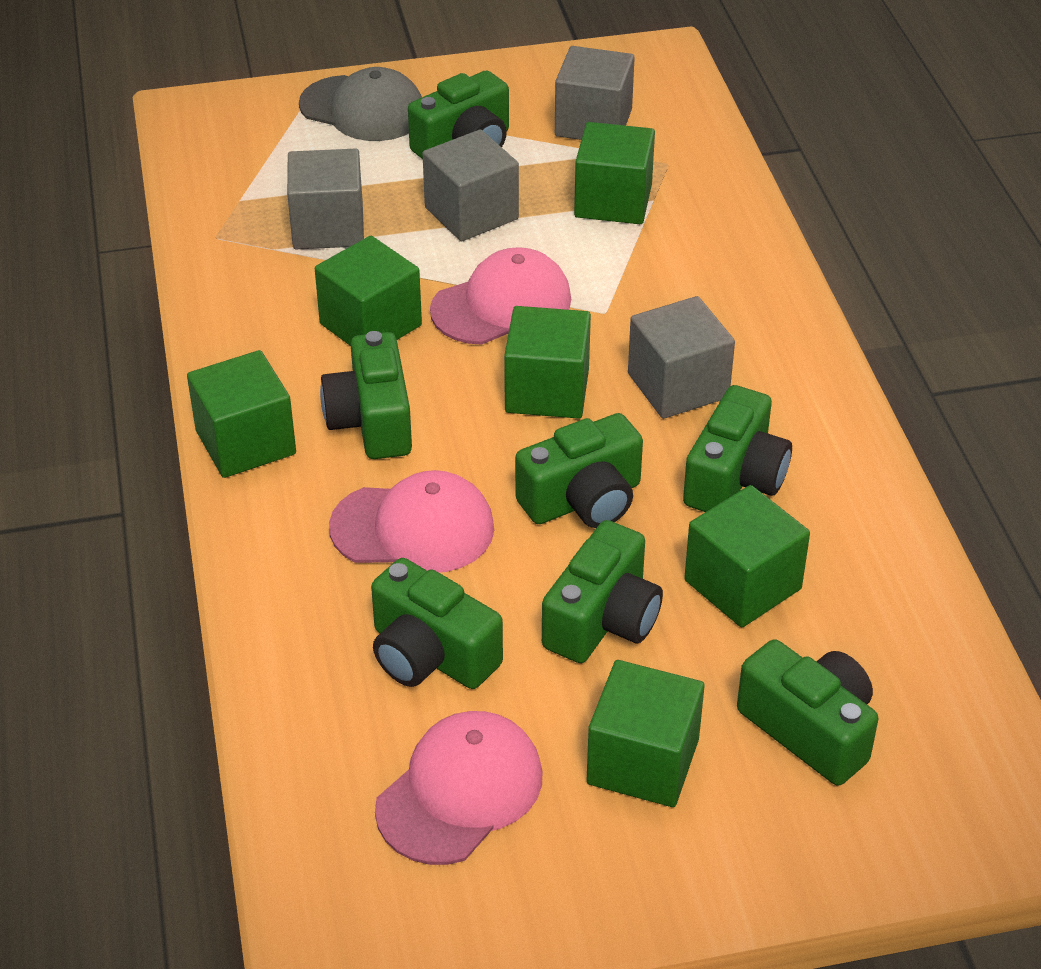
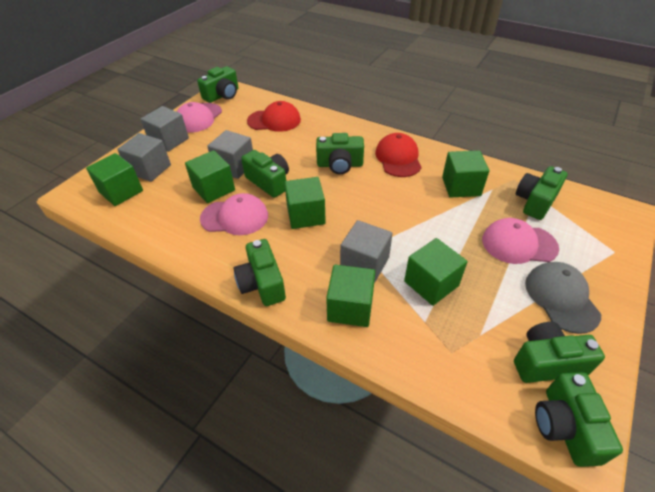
red cap: none = 0 -> [247,101,301,132] [375,133,422,177] = 2

